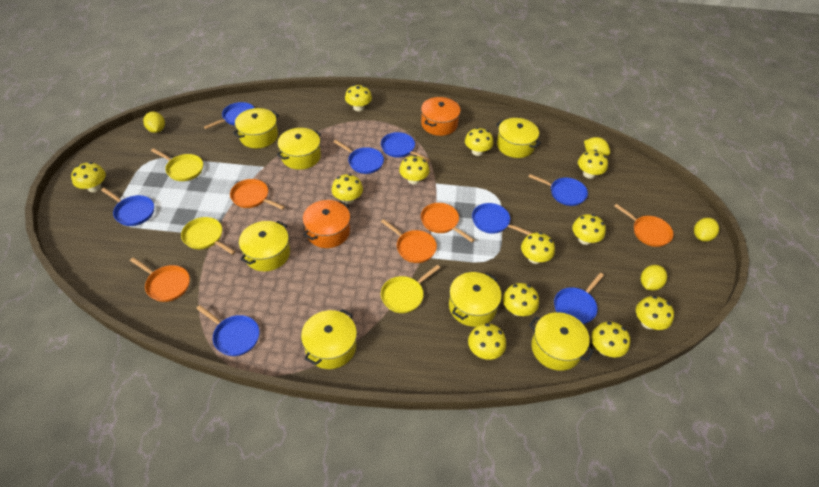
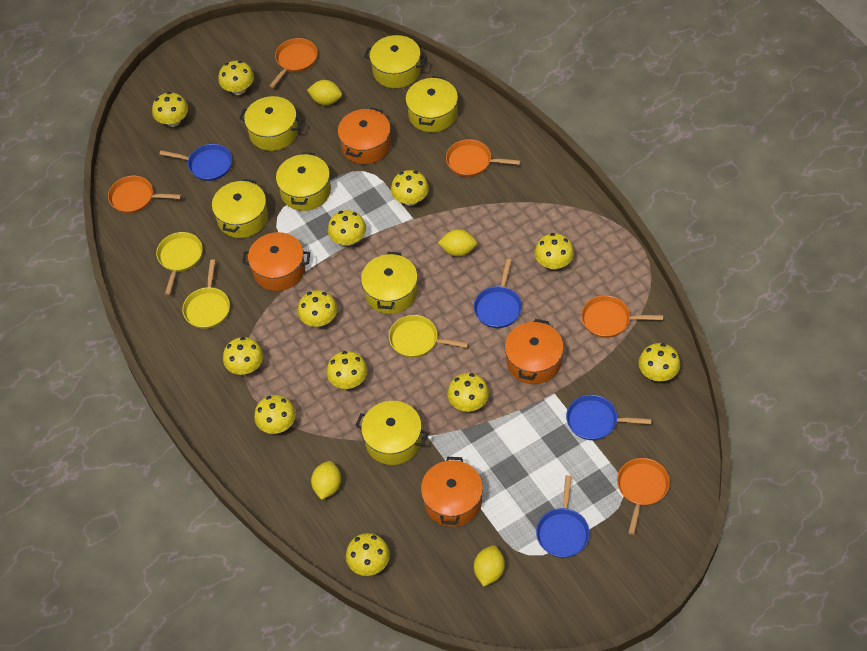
blue pan: [101,188,154,226] [196,305,259,356] [204,102,255,129] [333,140,384,174] [381,132,430,162] [472,203,532,235] [529,174,588,206] [554,273,604,324] = 8 -> [159,144,232,181] [474,259,522,328] [536,475,590,558] [566,395,652,440] = 4
orange pot: [303,200,350,248] [421,97,461,136] = 2 -> [242,232,310,291] [338,107,391,164] [421,457,483,527] [505,319,564,384] = 4

